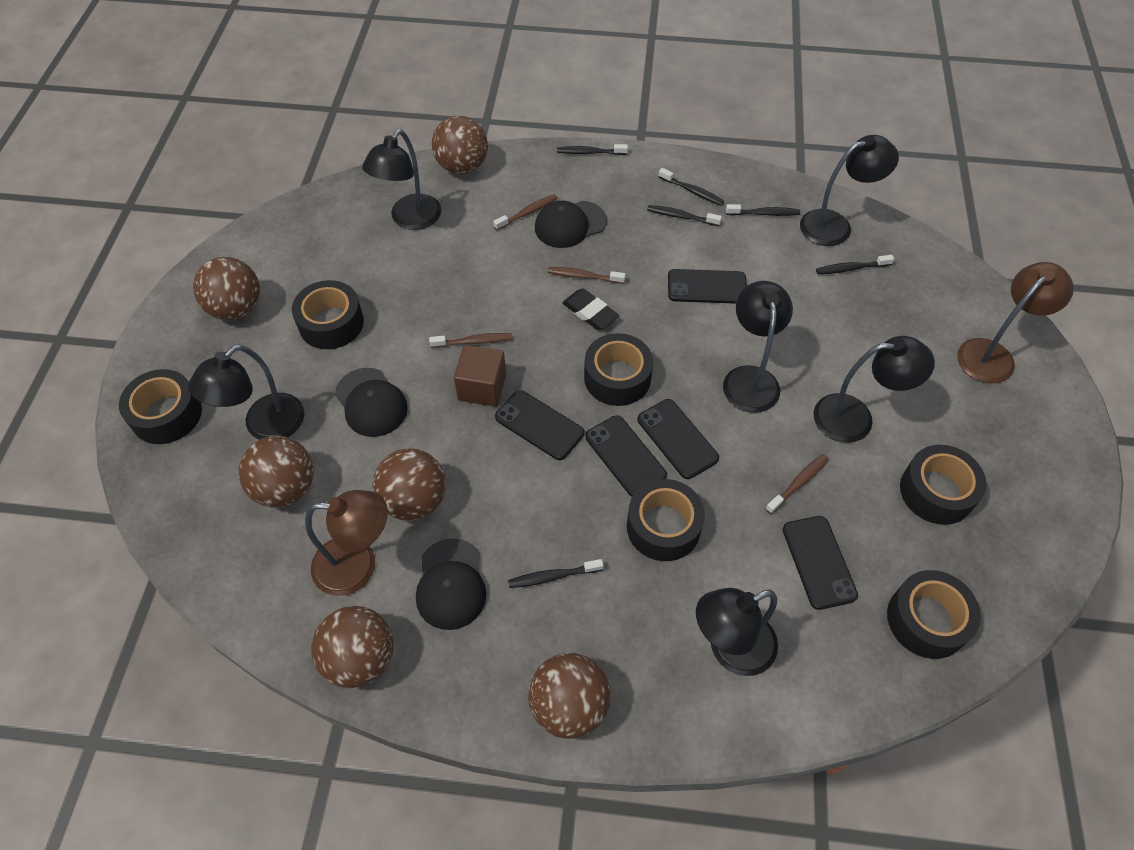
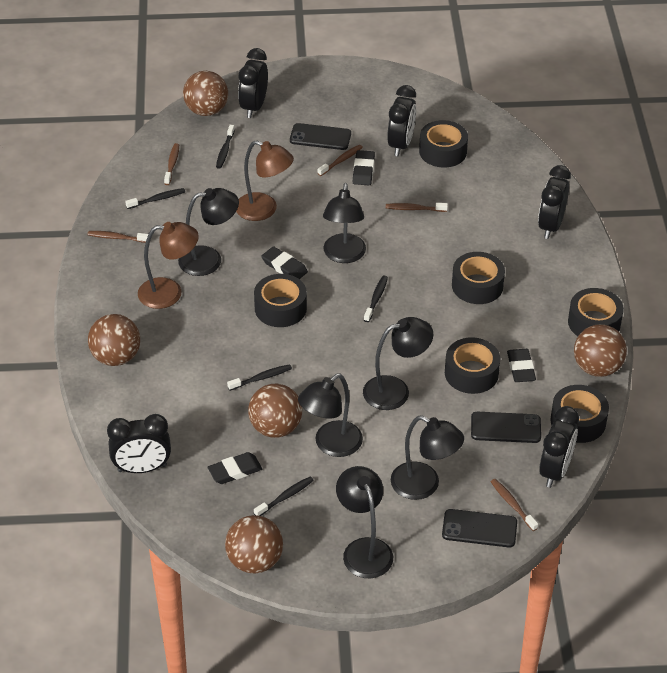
black cap: [335,368,408,437] [416,538,486,630] [535,201,607,248] = 3 -> none = 0
black clock: none = 0 -> [107,414,171,473] [238,48,268,118] [387,85,416,156] [538,165,571,239] [539,406,579,488] = 5
black eraser: [562,288,619,330] = 1 -> [208,452,262,484] [261,246,308,279] [353,150,375,185] [507,349,536,382] = 4
black phone: [495,390,584,460] [585,415,667,496] [638,399,719,479] [668,269,747,304] [783,516,858,610] = 5 -> [290,123,351,150] [442,509,517,547] [471,412,541,443] = 3
black toothbrush: [508,559,604,588] [557,144,628,155] [647,205,722,226] [659,168,724,206] [726,204,800,216] [816,255,894,274] = 6 -> [125,188,185,209] [216,125,235,169] [227,364,292,391] [254,477,314,516] [364,276,388,322] = 5
brown ball: [193,257,260,320] [239,436,314,508] [311,606,394,688] [372,448,446,521] [432,116,488,174] [528,653,611,739] = 6 -> [88,314,140,366] [183,71,228,116] [225,515,283,574] [248,384,302,438] [574,324,627,377] = 5
brown cube: [454,345,506,407] = 1 -> none = 0
brown toothbrush: [429,333,512,348] [493,194,558,230] [548,267,626,284] [765,454,829,514] = 4 -> [88,231,148,243] [164,143,179,185] [318,145,363,176] [386,203,448,212] [491,479,538,531] = 5

